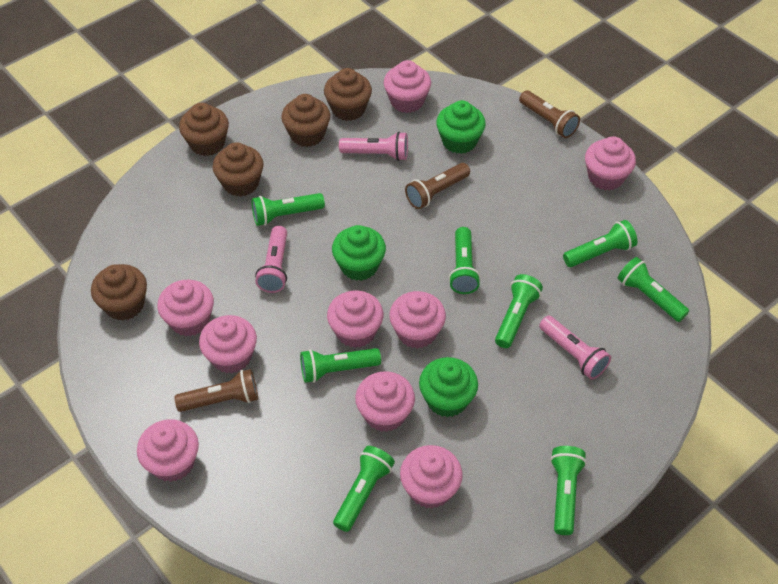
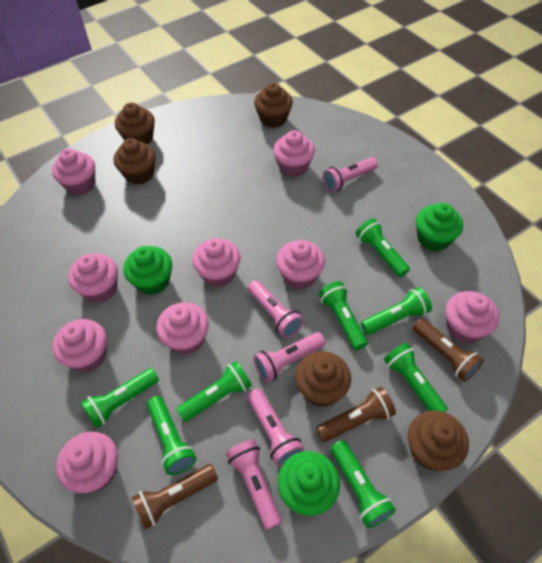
pink flashlight: [255,226,287,293] [339,132,408,161] [539,316,611,380] = 3 -> [226,439,282,530] [248,280,304,338] [248,389,304,467] [254,332,325,382] [323,157,378,192] = 5

